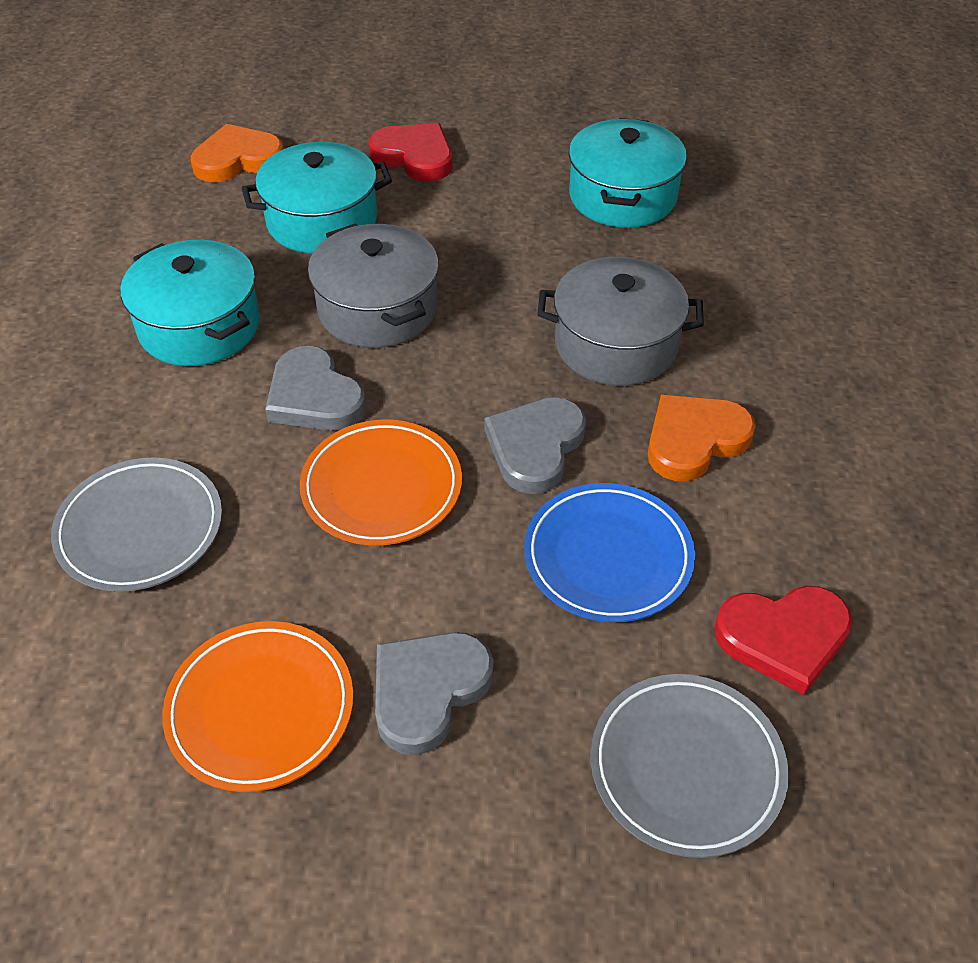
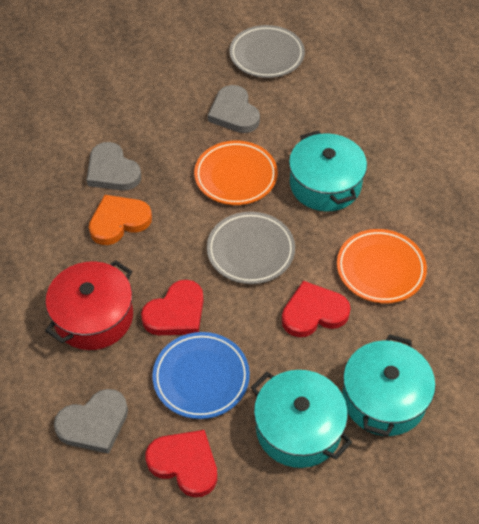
grey pot: [308,223,439,348] [537,257,704,386] = 2 -> none = 0
orange heart: [191,124,283,183] [648,395,756,481] = 2 -> [89,195,152,245] = 1
red heart: [369,123,452,181] [714,586,852,695] = 2 -> [141,280,204,335] [145,430,217,497] [282,281,351,337] = 3
red pot: none = 0 -> [45,260,133,350] = 1

